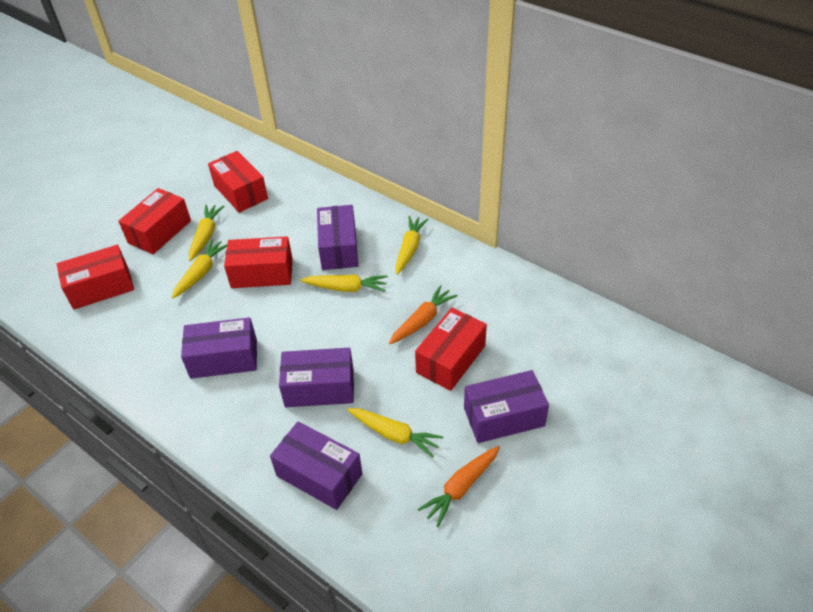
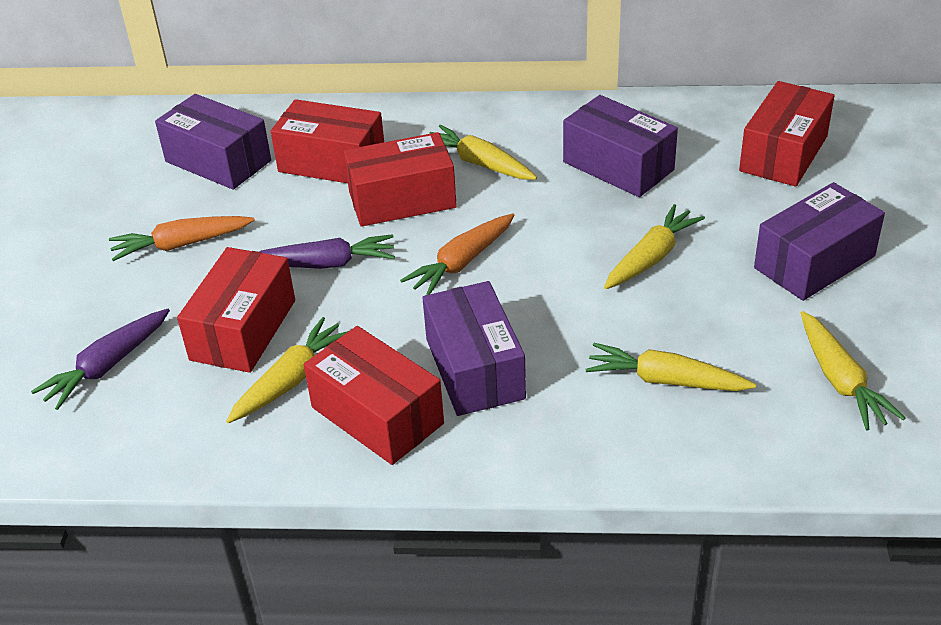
purple box: [181,317,257,379] [270,421,363,510] [279,348,354,407] [317,205,358,270] [464,370,549,443] = 5 -> [155,94,271,190] [422,281,526,416] [563,95,678,197] [754,182,885,301] = 4
purple carrot: none = 0 -> [31,309,170,410] [259,234,395,269] = 2

